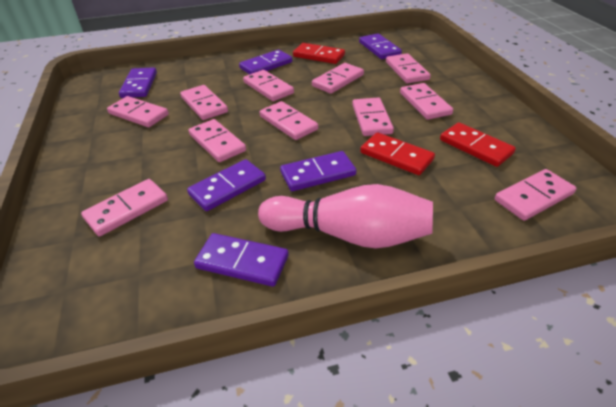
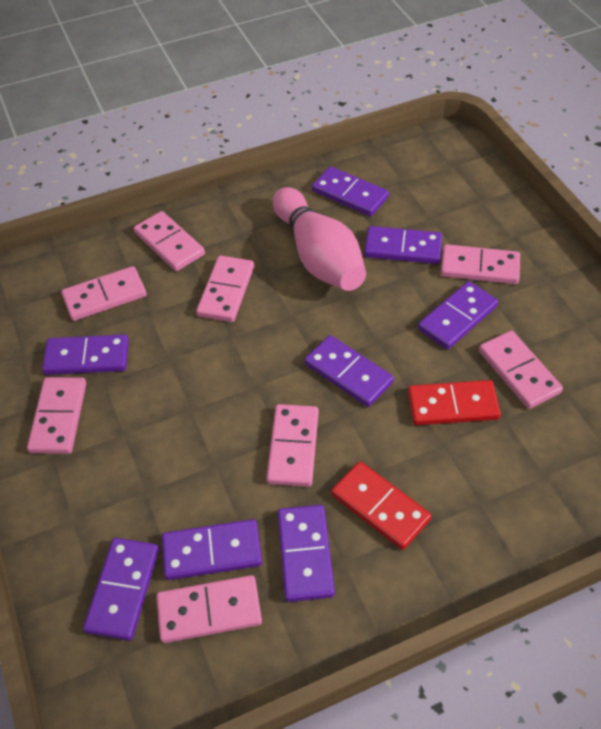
pink domino: [81,179,168,237] [107,96,169,127] [180,85,228,120] [189,119,246,162] [243,70,294,101] [259,101,318,140] [312,63,364,94] [352,97,394,136] [386,53,431,83] [400,83,453,120] [495,169,576,221] = 11 -> [27,377,86,454] [61,266,146,321] [134,211,205,271] [156,575,262,643] [196,256,254,322] [266,404,319,487] [441,244,520,284] [479,331,563,409] = 8
purple domino: [119,67,157,98] [187,159,266,211] [194,233,289,287] [239,50,292,74] [280,151,356,191] [359,33,402,59] = 6 -> [42,334,129,375] [83,538,159,641] [162,519,262,580] [277,505,335,602] [304,335,394,407] [312,167,389,216] [364,226,442,264] [418,281,498,349] = 8
red domino: [293,43,345,64] [360,132,435,175] [440,122,516,167] = 3 -> [331,462,431,550] [408,380,501,425] = 2

